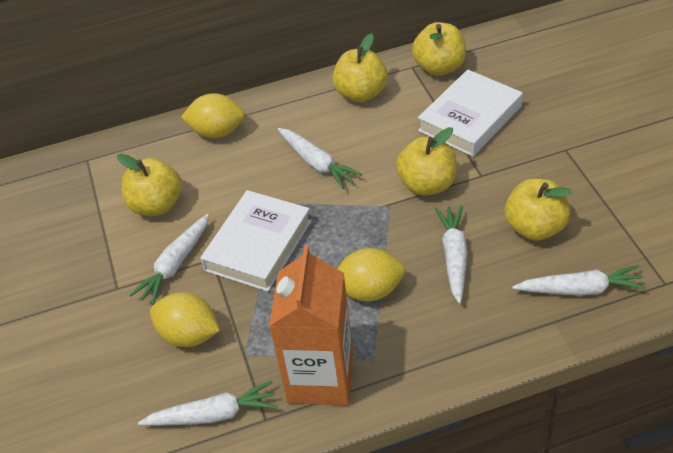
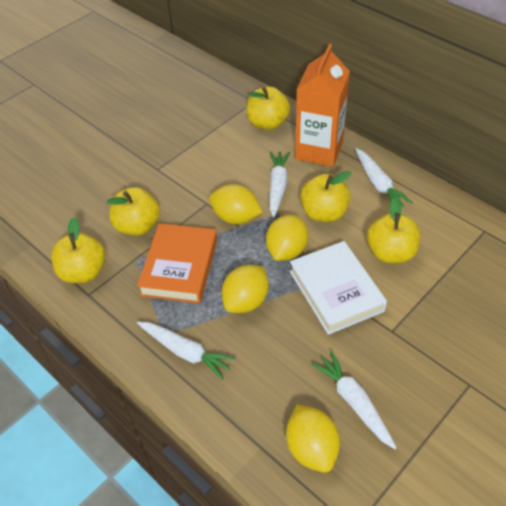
orange book: none = 0 -> [137,223,217,304] = 1
white book: [200,190,311,292] [418,69,523,157] = 2 -> [290,241,387,335] = 1
white carrot: [130,214,209,305] [138,381,277,426] [278,128,362,189] [435,206,468,304] [512,265,646,296] = 5 -> [137,322,236,380] [269,151,291,217] [311,350,396,449] [355,148,413,207] = 4
yellow lemon: [150,292,220,347] [181,93,245,138] [337,248,405,301] = 3 -> [209,184,262,224] [222,265,269,313] [266,215,308,261] [286,404,340,473] = 4

